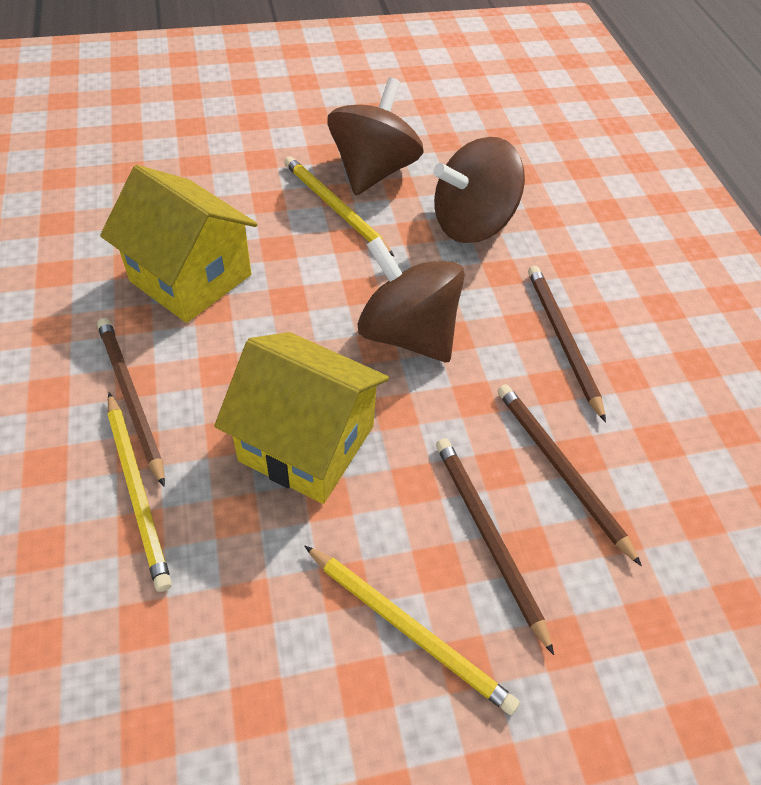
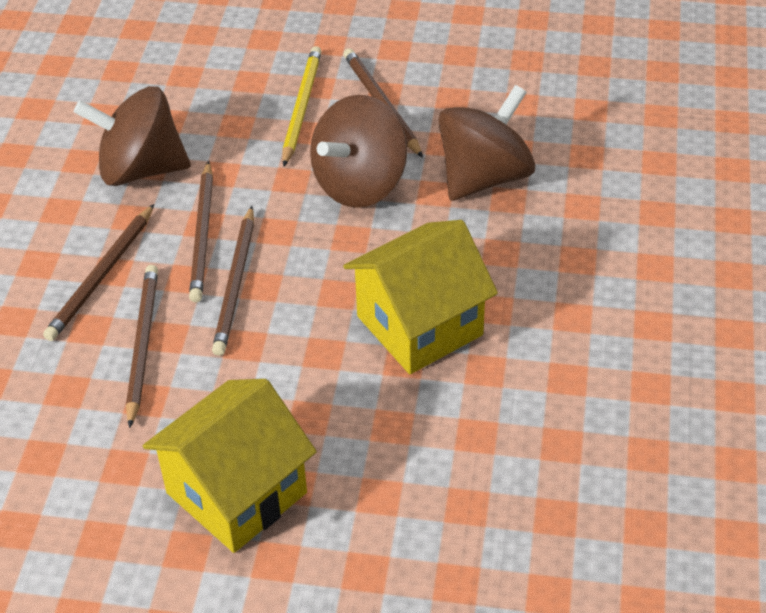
brown pencil: [97,318,165,487] [436,438,554,655] [497,384,642,566] [528,266,606,423] = 4 -> [43,204,154,341] [126,265,158,428] [189,161,213,302] [212,206,254,356] [343,48,423,158] = 5
yellow pencil: [107,392,172,592] [284,156,394,256] [305,546,520,715] = 3 -> [282,46,322,166] = 1

